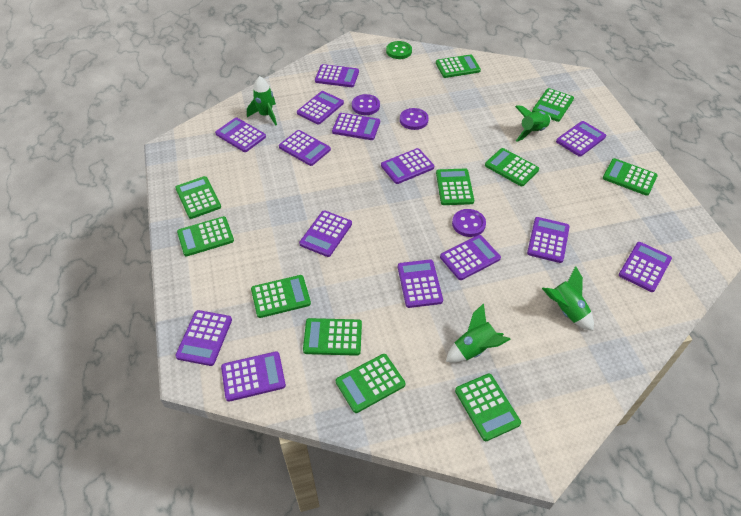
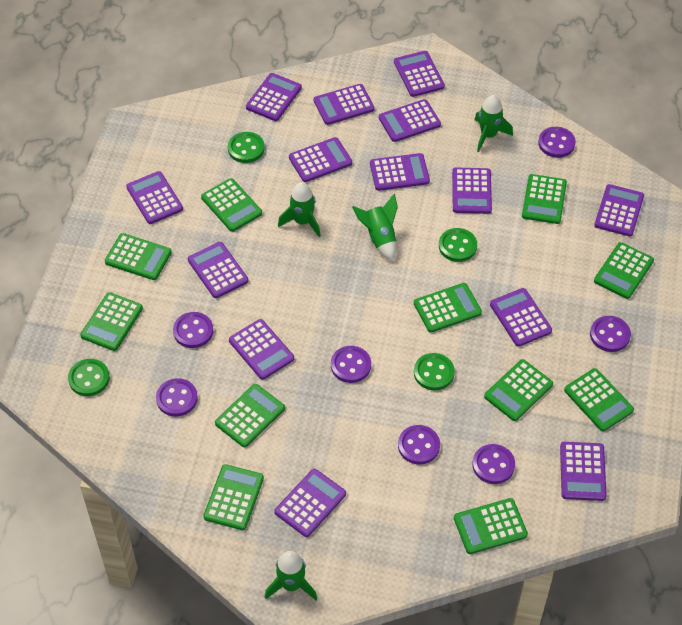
green button: [386,41,412,59] = 1 -> [68,359,110,396] [228,132,265,163] [414,353,455,390] [439,228,477,262] = 4
purple button: [352,94,380,115] [400,108,429,130] [452,209,486,237] = 3 -> [156,378,198,417] [173,312,213,348] [331,346,371,383] [398,425,440,464] [473,444,515,484] [538,127,576,158] [590,316,631,352] = 7

